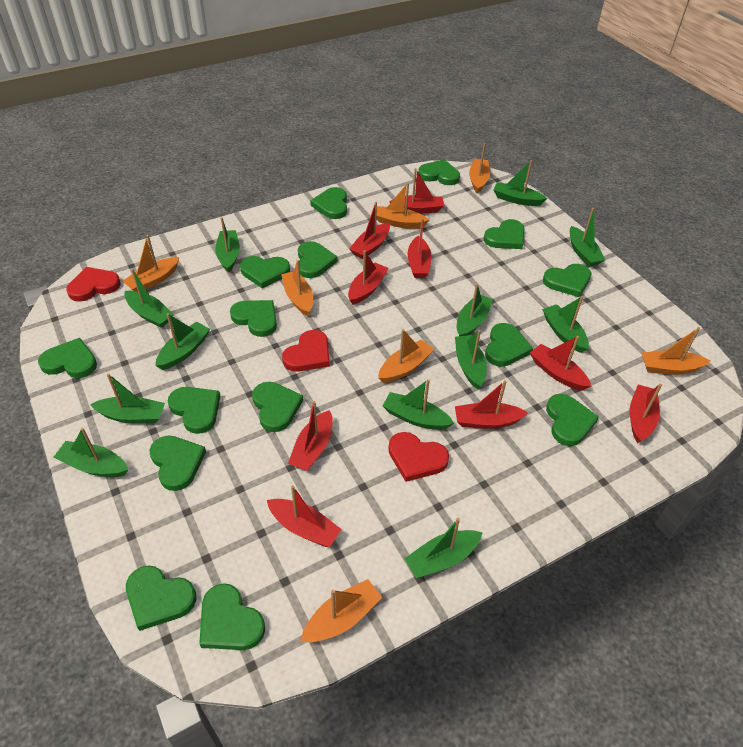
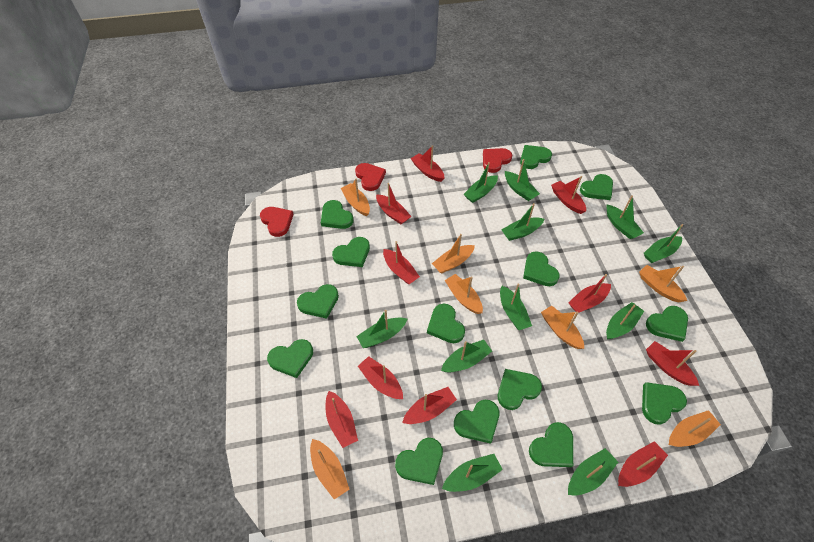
green boat: [54,428,128,477] [90,373,165,423] [124,269,174,328] [155,313,210,370] [215,217,240,273] [383,379,454,430] [404,518,483,578] [455,330,487,389] [457,284,494,336] [493,160,547,206] [542,296,589,353] [570,208,605,267] = 12 -> [356,310,407,348] [441,340,492,372] [442,454,503,492] [463,162,498,203] [500,284,532,330] [502,203,544,241] [505,159,540,201] [568,448,618,496] [606,302,644,339] [607,195,644,239] [644,224,683,263] = 11
green heart: [38,338,97,378] [126,565,196,631] [150,436,206,491] [168,387,220,434] [199,583,265,650] [230,300,277,337] [240,256,290,289] [252,382,303,432] [298,241,338,278] [310,187,347,219] [418,159,460,185] [484,219,525,249] [485,323,533,367] [543,264,592,297] [546,394,599,446] = 15 -> [267,339,313,378] [297,284,339,319] [321,200,353,229] [332,237,370,267] [395,438,443,485] [427,304,465,343] [454,400,499,444] [498,369,542,410] [520,145,552,169] [523,251,560,286] [529,422,573,467] [580,174,613,200] [642,382,687,425] [646,306,688,342] = 14
red boat: [267,485,342,547] [288,401,333,471] [348,250,389,305] [349,202,390,259] [389,168,444,214] [407,218,432,278] [455,380,528,429] [530,336,591,391] [629,384,662,443] = 9 -> [326,391,358,448] [358,356,403,399] [376,183,411,224] [383,241,420,284] [402,387,457,424] [411,145,445,182] [551,176,586,214] [568,274,611,313] [618,441,668,487] [646,341,699,386] = 10

